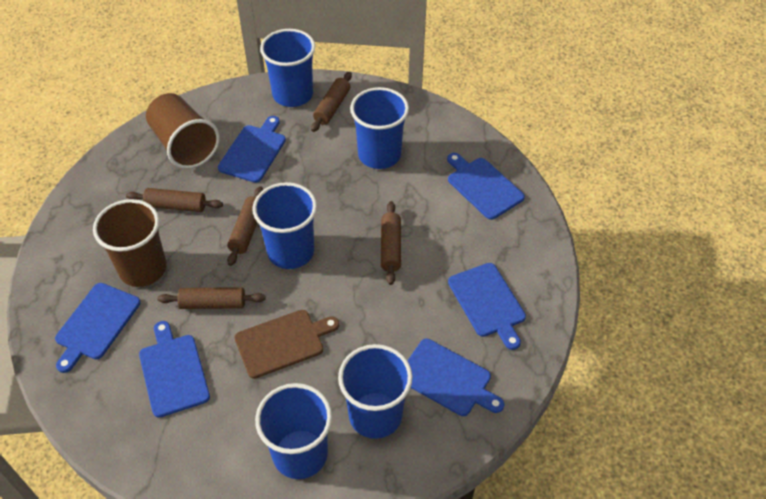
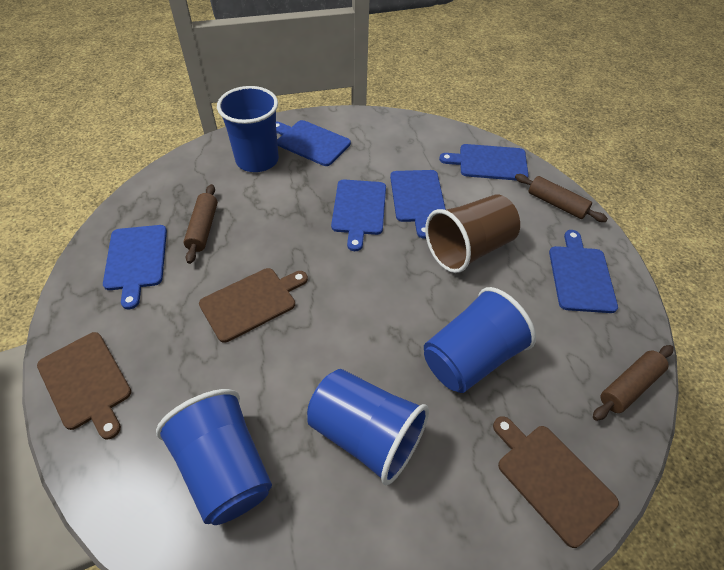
blue cup: [252,182,317,269] [255,383,332,479] [260,29,315,107] [338,344,412,439] [350,87,409,169] = 5 -> [156,389,272,525] [217,86,279,172] [307,369,429,485] [424,287,536,393] = 4
brown cup: [93,199,167,287] [146,93,220,169] = 2 -> [425,195,520,273] = 1
brown cutting board: [234,310,339,379] = 1 -> [37,332,131,439] [199,268,308,343] [493,416,619,548] = 3
brown rolling pin: [126,188,223,212] [158,287,266,309] [227,186,263,266] [311,72,352,132] [381,201,401,285] = 5 -> [184,184,218,264] [515,174,608,222] [593,345,674,421] = 3

